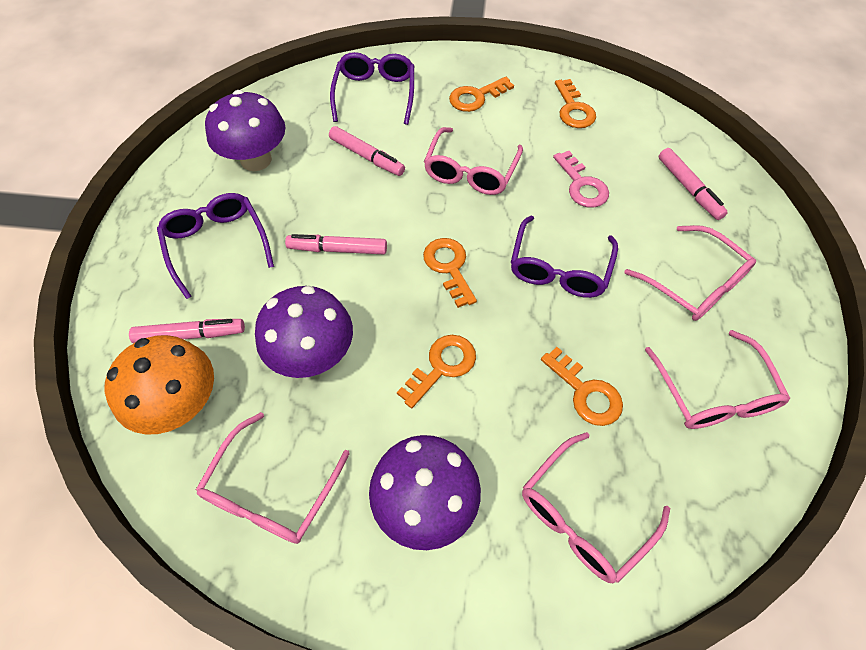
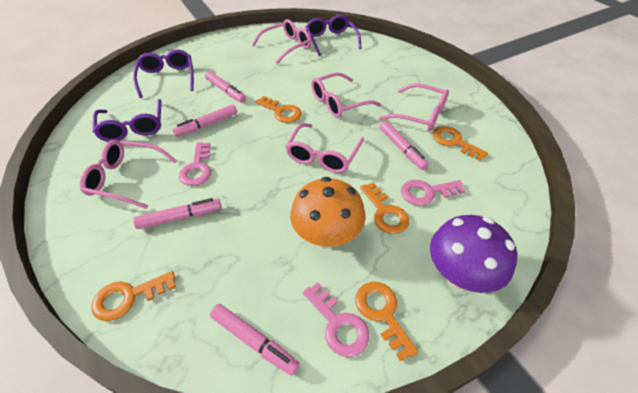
pink key: [553,151,609,208] = 1 -> [179,142,211,186] [303,282,369,357] [401,180,465,206] = 3
pink marker: [129,319,245,343] [285,234,387,255] [329,126,405,176] [659,148,728,220] = 4 -> [133,198,221,229] [173,104,237,137] [205,71,246,103] [210,304,300,376] [380,121,429,170] = 5
purple mushroom: [205,90,285,171] [255,286,353,378] [369,435,481,550] = 3 -> [430,215,518,293] = 1

